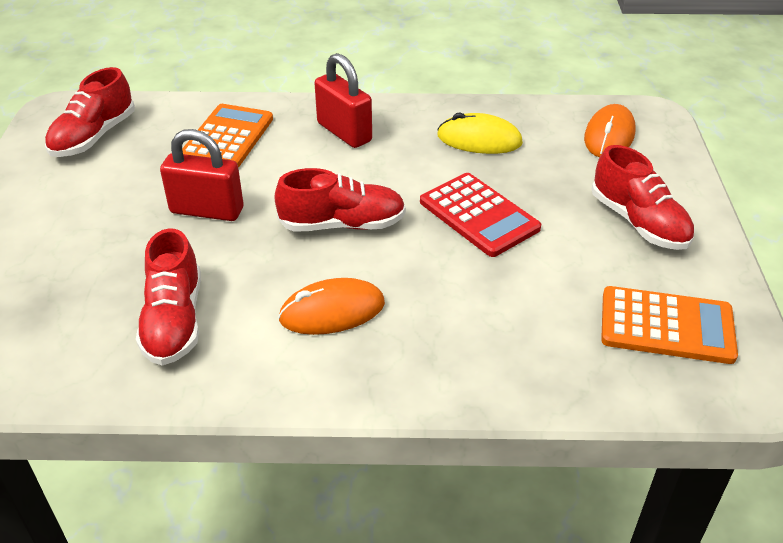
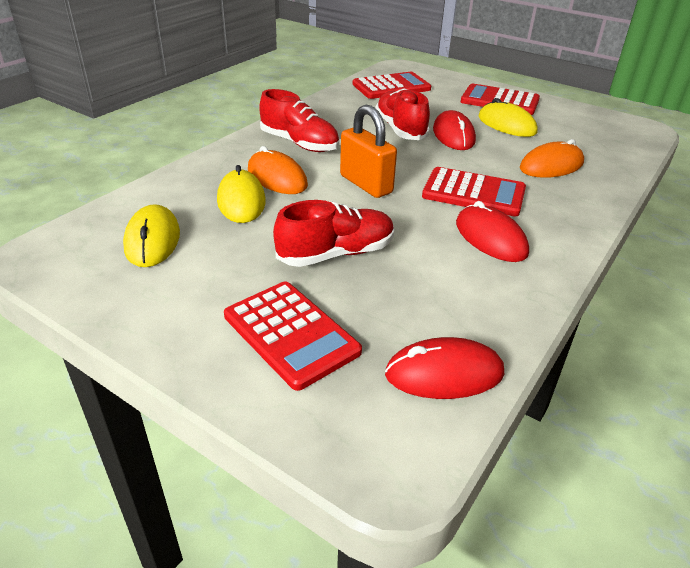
orange calculator: [182,104,273,168] [601,286,738,364] = 2 -> none = 0
orange padlock: none = 0 -> [340,105,397,198] = 1
red calculator: [420,173,541,257] = 1 -> [224,281,362,391] [353,72,431,99] [422,167,526,217] [461,84,540,115] = 4
red mouse: none = 0 -> [385,337,504,399] [433,110,476,150] [456,201,529,262] = 3
red padlock: [160,129,244,221] [314,53,372,148] = 2 -> none = 0
red shoe: [45,67,135,157] [136,228,201,366] [274,168,406,232] [592,145,695,250] = 4 -> [259,89,339,152] [273,200,394,267] [375,88,430,140] = 3
yellow mouse: [437,113,523,154] = 1 -> [123,204,180,267] [217,165,266,223] [479,98,537,137] = 3

